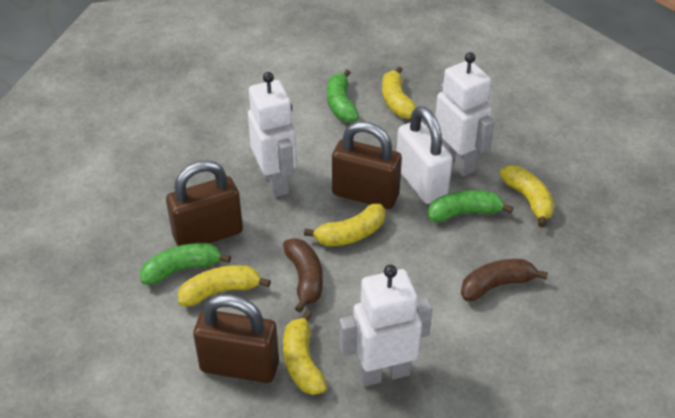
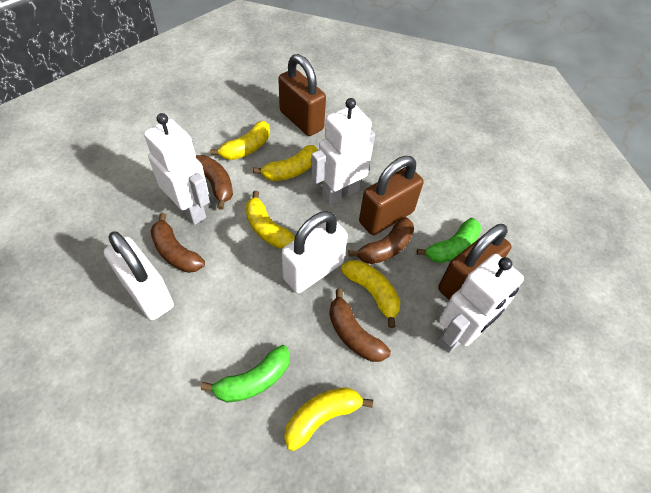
brown banana: [283,238,323,313] [461,259,548,301] = 2 -> [150,213,205,273] [196,155,233,210] [329,289,391,362] [348,217,414,264] = 4
green banana: [140,243,231,285] [327,70,359,123] [428,190,513,222] = 3 -> [201,345,290,403] [417,218,481,263] = 2
white padlock: [397,106,453,204] = 1 -> [104,231,174,320] [282,211,348,293] = 2

